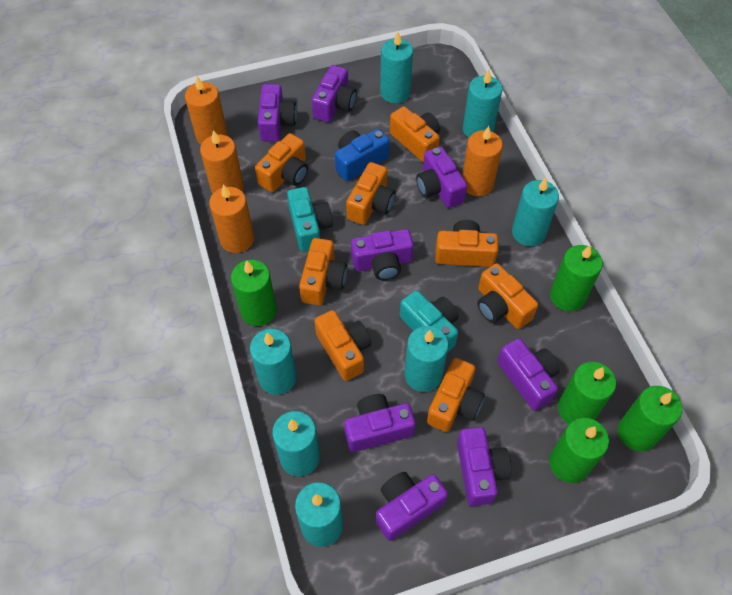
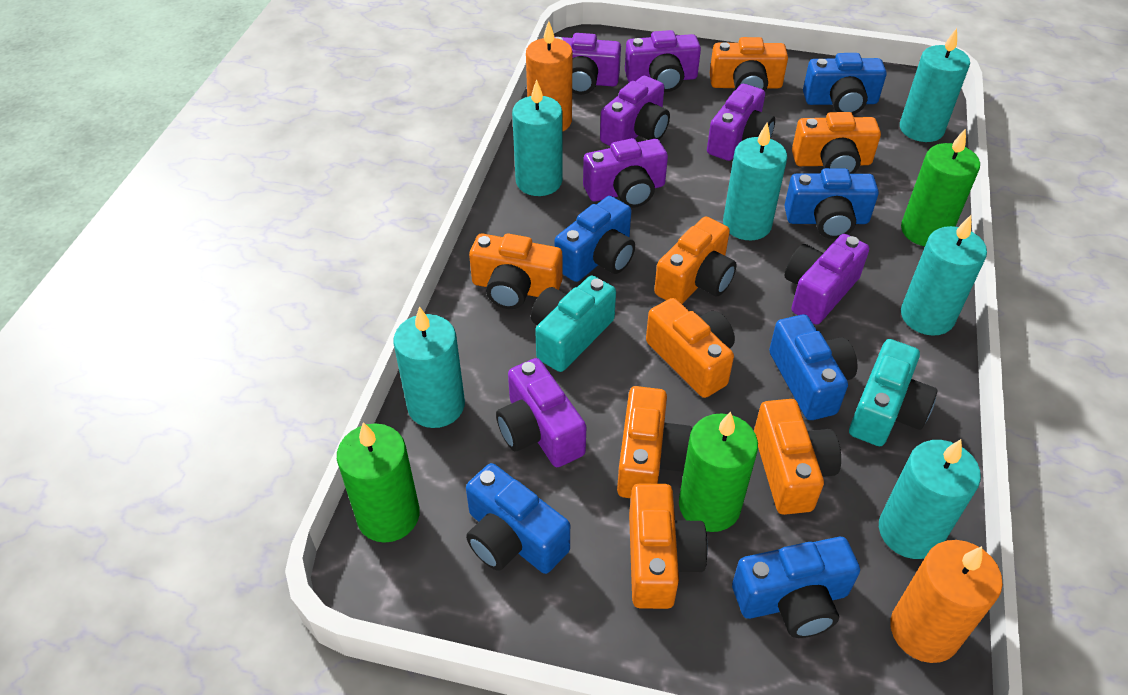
blue camera: [335,129,390,181] = 1 -> [466,463,570,574] [554,196,635,282] [732,537,860,638] [769,315,857,420] [784,168,879,239] [803,53,887,115] = 6
green candle: [231,260,277,326] [549,418,609,483] [550,245,603,311] [558,362,616,424] [618,386,682,451] = 5 -> [337,422,420,543] [679,411,758,532] [901,128,980,246] = 3
orange candle: [185,76,228,144] [200,130,244,194] [209,184,254,253] [462,126,503,196] = 4 -> [526,21,573,132] [890,540,1003,663] = 2
purple camera: [258,84,297,142] [312,65,357,122] [344,394,416,452] [351,229,414,280] [376,472,448,541] [416,146,467,208] [457,427,512,506] [497,338,560,411] = 8 -> [496,358,586,467] [554,33,621,95] [583,138,668,208] [600,76,670,146] [625,30,701,92] [707,84,775,161] [785,234,869,325] = 7
turquoise candle: [250,329,297,395] [272,411,320,476] [295,482,343,547] [380,32,413,103] [404,326,449,392] [463,70,502,138] [512,178,559,246] = 7 -> [393,306,465,428] [512,79,563,196] [723,123,787,240] [879,439,981,559] [900,28,970,142] [901,215,987,336] = 6

